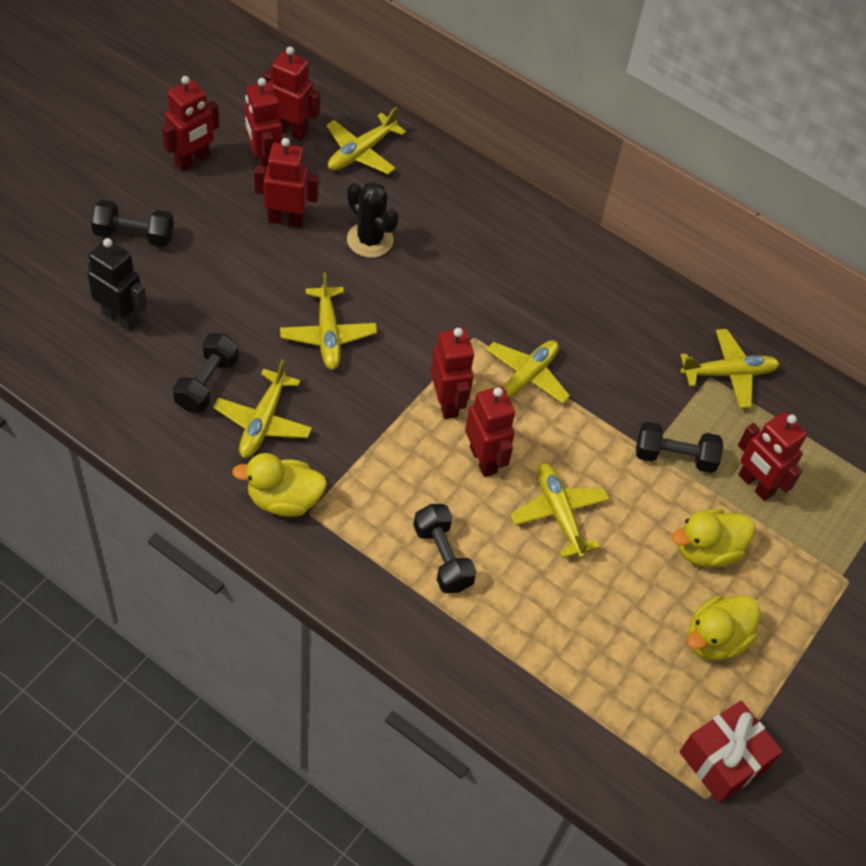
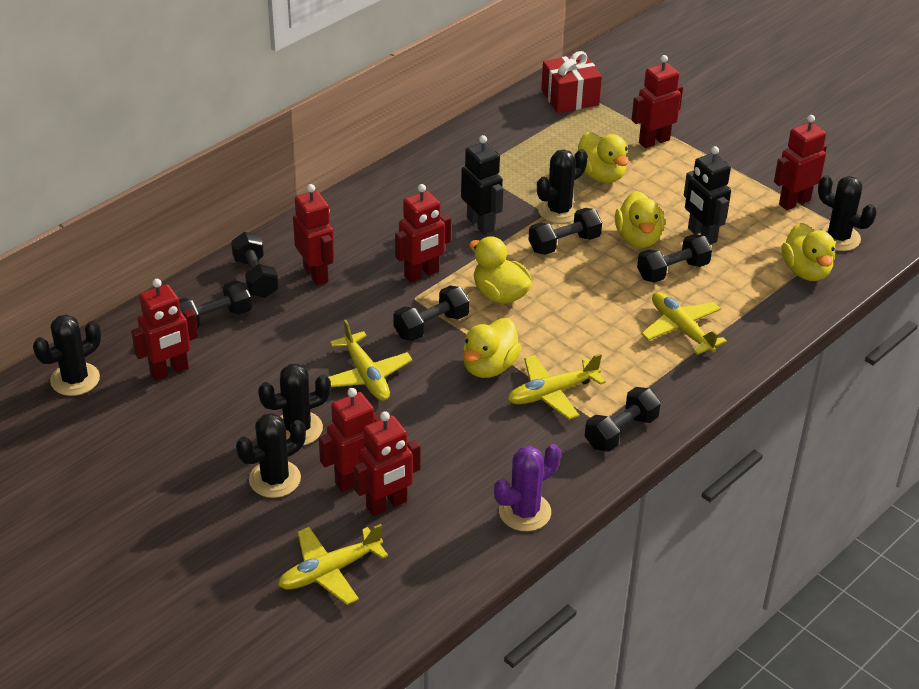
black cactus: [347,182,399,258] = 1 -> [33,314,101,396] [236,413,306,498] [258,364,331,446] [537,149,588,224] [818,175,877,251] = 5
black dumbbell: [91,200,174,247] [173,333,239,413] [413,504,477,593] [636,422,723,473] = 4 -> [179,280,252,329] [231,232,279,298] [393,286,470,341] [529,208,602,255] [585,387,661,452] [637,234,712,283] = 6
black robot: [87,238,147,331] = 1 -> [461,135,504,234] [684,146,731,245] = 2
purple cactus: none = 0 -> [494,444,561,531] = 1
yellow duck: [232,453,327,517] [672,509,755,567] [687,595,761,661] = 3 -> [463,318,521,378] [469,236,532,304] [578,132,629,183] [615,191,665,248] [781,223,835,281] = 5
yellow plane: [213,359,312,458] [280,272,377,370] [326,107,406,174] [482,340,570,411] [510,463,610,558] [680,329,780,408] = 6 -> [278,524,388,605] [328,320,412,401] [508,354,606,420] [641,292,727,355] = 4

